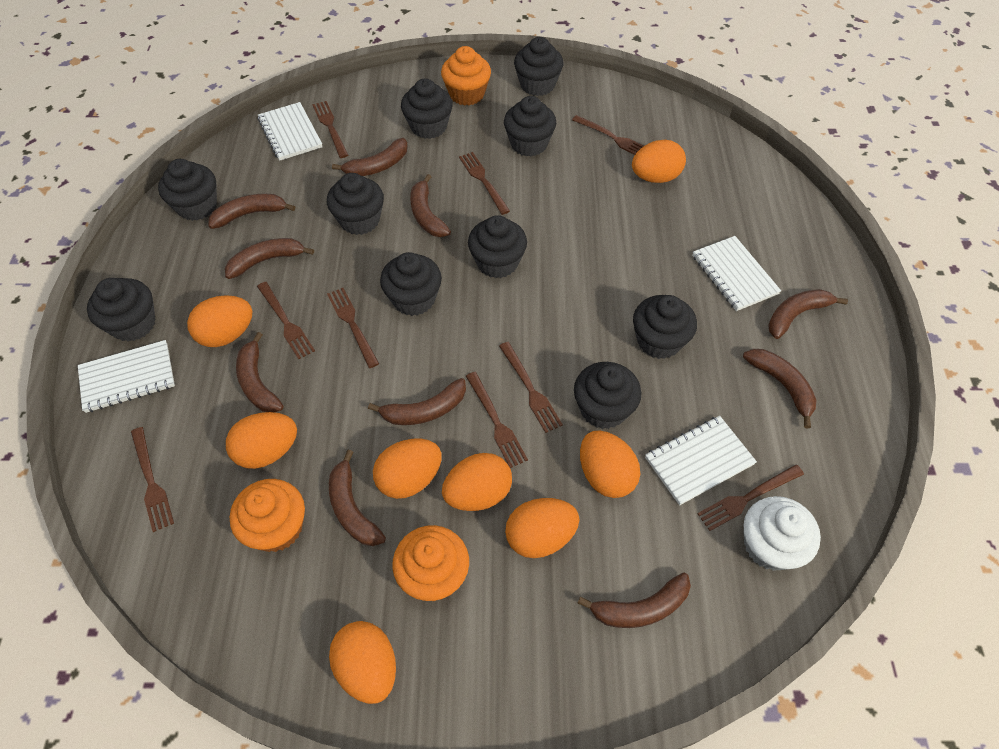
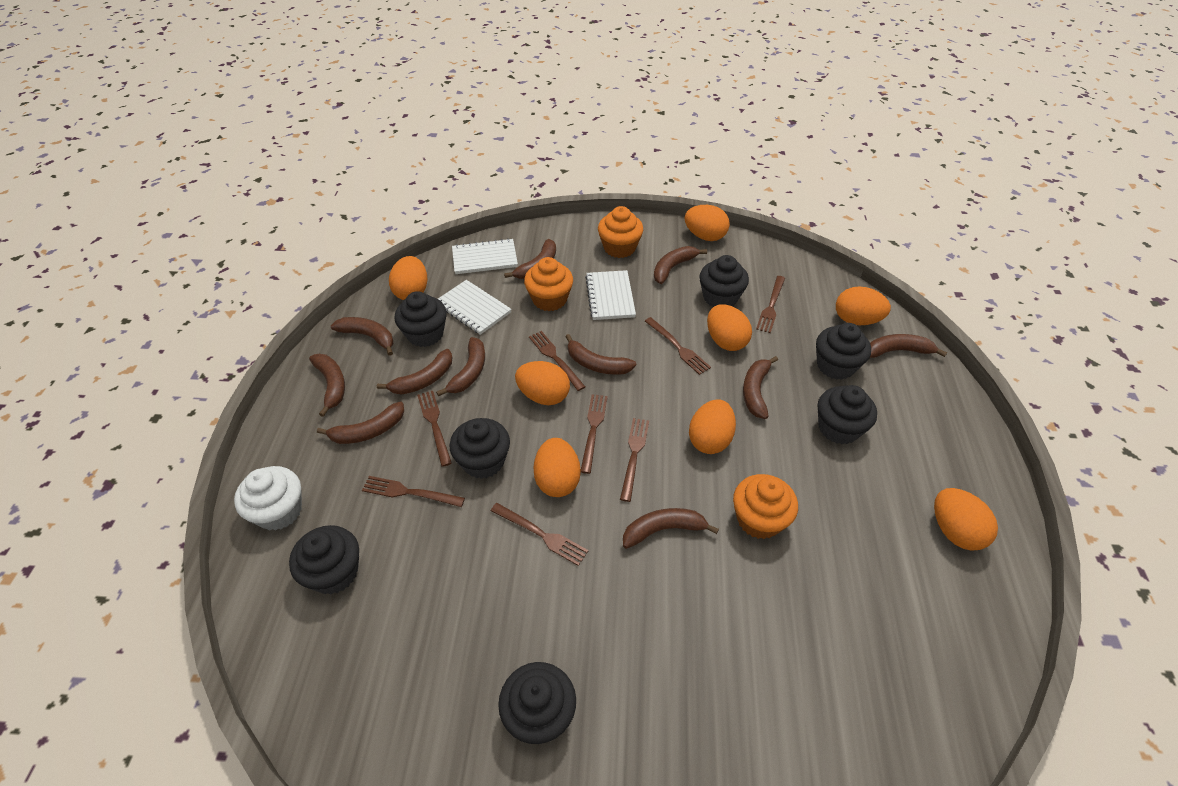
black cupcake: [87,278,156,342] [158,159,217,221] [327,173,384,235] [380,252,442,316] [401,78,453,139] [468,215,527,278] [504,96,556,156] [514,37,563,96] [574,362,641,429] [633,295,697,359] = 10 -> [289,525,359,594] [394,291,447,347] [449,418,510,479] [498,662,576,744] [699,255,749,307] [816,323,871,380] [818,385,877,444] = 7
brown banana: [208,194,295,229] [225,238,314,279] [236,332,283,412] [329,450,386,546] [332,138,408,176] [368,378,466,425] [410,174,451,237] [578,573,691,628] [743,349,817,428] [768,289,848,339] = 10 -> [309,354,345,417] [317,402,404,444] [331,317,394,356] [377,349,453,395] [436,337,485,397] [504,239,556,279] [565,334,636,375] [623,508,719,549] [654,246,707,284] [743,356,778,419] [870,334,947,358] = 11
brown fork: [131,427,174,532] [257,282,315,359] [312,101,348,158] [327,288,379,368] [459,152,510,215] [466,372,528,468] [499,342,563,433] [572,115,644,155] [697,465,804,531] = 9 -> [362,476,465,507] [417,391,452,467] [491,503,588,566] [529,331,585,391] [581,394,608,474] [620,418,649,502] [645,317,711,375] [756,276,785,333] = 8
white notebook: [78,340,175,413] [258,102,322,161] [645,416,757,505] [692,236,781,311] = 4 -> [438,280,511,335] [452,238,518,274] [585,270,636,320] = 3

